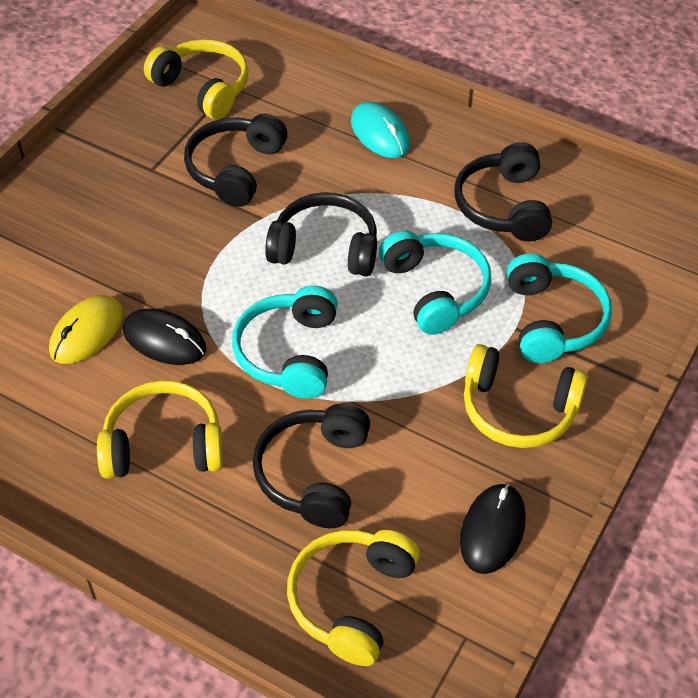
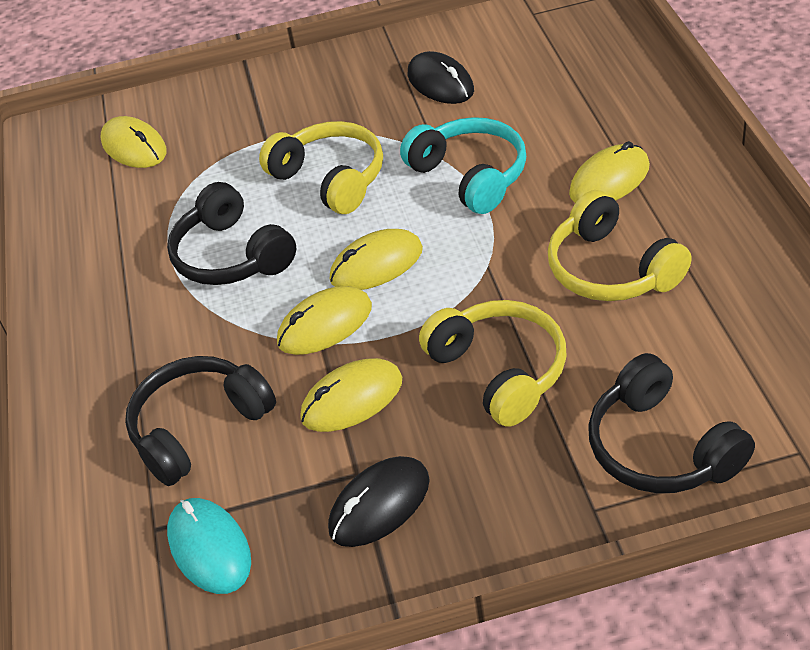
black headphones: [184,114,288,207] [253,404,371,528] [265,192,377,277] [454,142,552,241] = 4 -> [125,356,276,486] [167,182,296,285] [588,353,755,493] = 3
turquoise headphones: [232,285,338,399] [379,231,491,335] [507,253,612,363] = 3 -> [400,117,526,214] = 1
yellow headphones: [97,381,223,479] [144,39,249,119] [287,530,420,666] [464,344,588,448] = 4 -> [259,121,383,214] [419,300,567,427] [548,190,692,301] = 3
yellow mouse: [49,295,123,364] = 1 -> [100,116,167,168] [277,286,372,355] [300,358,402,432] [330,229,423,290] [569,141,650,203] = 5

